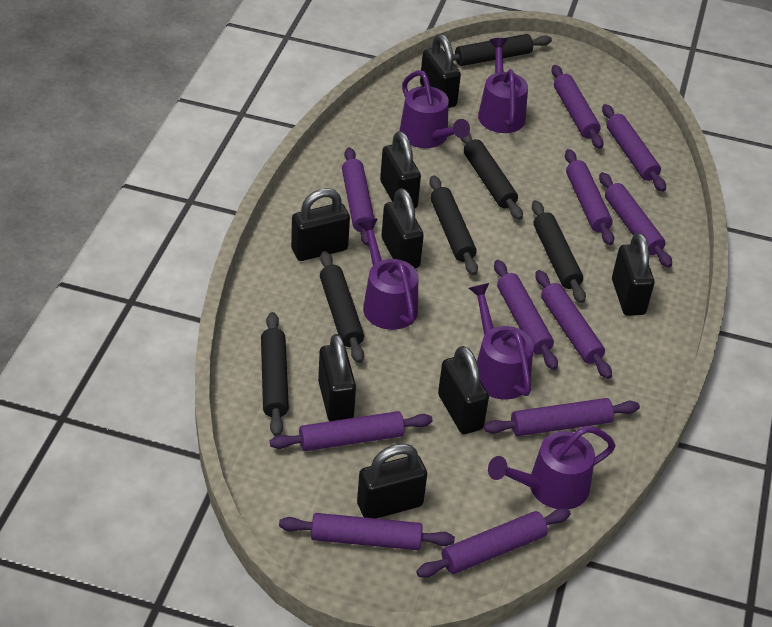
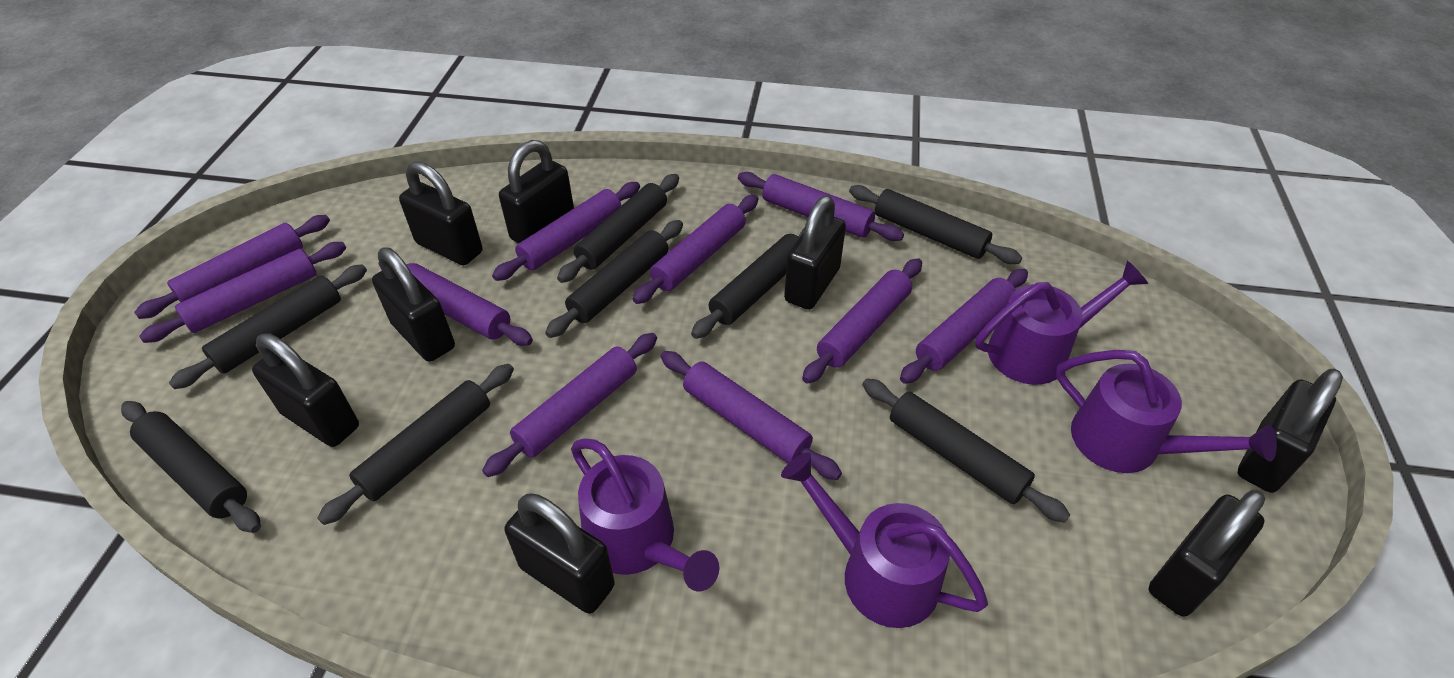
black rolling pin: [261,312,289,436] [320,251,364,363] [429,175,478,276] [453,34,552,66] [460,133,523,220] [532,200,586,303] = 6 -> [121,401,261,533] [169,264,367,389] [317,364,514,525] [545,220,683,338] [557,174,679,283] [691,227,805,339] [849,185,1022,264] [862,378,1070,523] = 8
purple rolling pin: [270,411,433,451] [279,513,455,550] [342,147,374,246] [416,508,571,578] [484,398,640,436] [494,260,558,370] [535,270,612,379] [551,65,604,149] [565,149,614,245] [599,172,672,268] [602,104,666,192] = 11 -> [134,215,330,319] [139,242,346,343] [379,263,533,346] [482,333,657,477] [492,182,640,281] [633,195,758,304] [661,351,842,480] [738,172,904,241] [802,258,922,383] [900,269,1028,384] = 10
purple watering can: [358,219,418,330] [400,70,470,148] [469,283,534,400] [478,38,528,133] [488,426,616,509] = 5 -> [571,438,719,591] [781,452,988,628] [975,261,1148,385] [1056,350,1277,473] = 4

